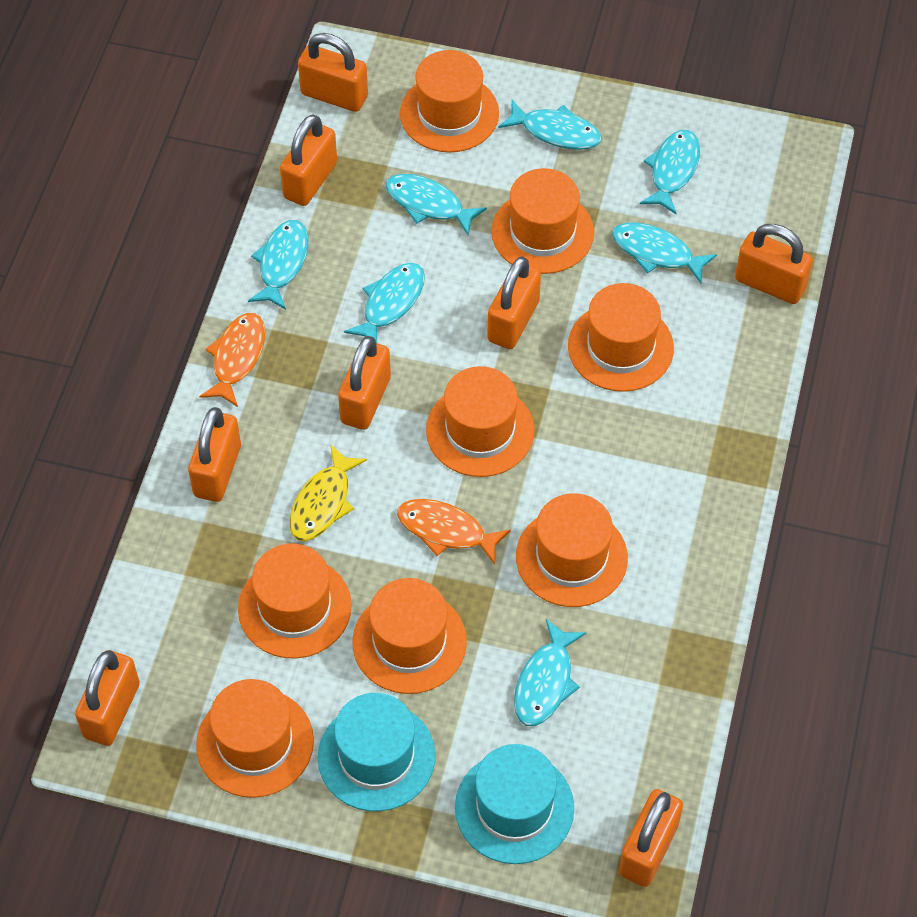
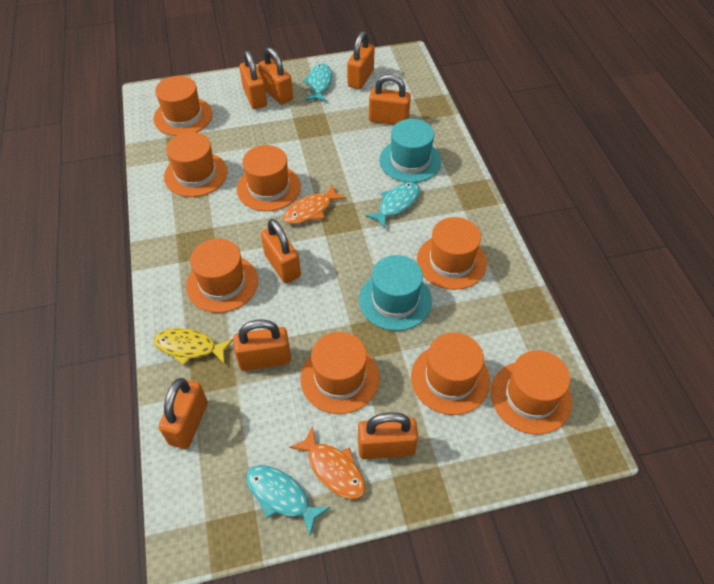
turquoise fish: [248,220,308,310] [344,263,425,343] [385,174,487,235] [499,100,602,150] [514,619,586,726] [612,223,717,283] [640,130,700,214] = 7 -> [246,465,330,535] [303,63,332,102] [365,182,420,229] = 3

